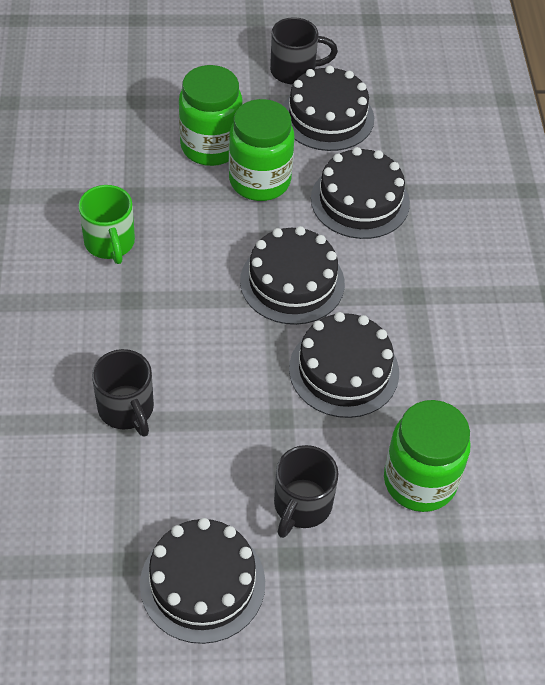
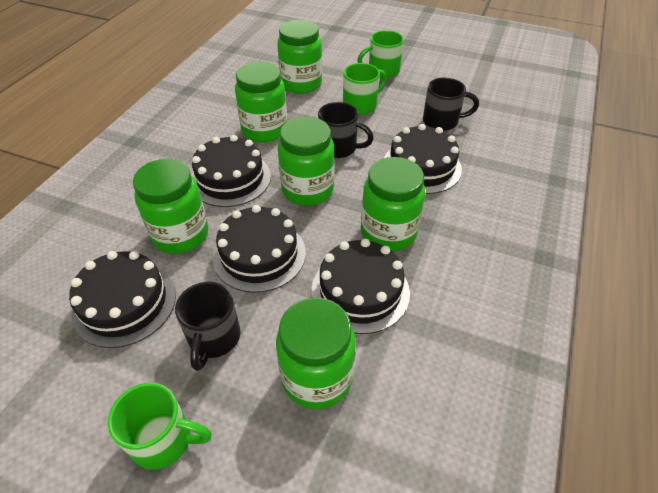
green jar: [179,65,243,166] [229,99,294,201] [384,400,470,512] = 3 -> [133,159,208,254] [235,62,287,143] [276,298,356,410] [277,20,322,94] [278,117,335,206] [361,157,425,252] = 6
green mug: [79,185,135,264] = 1 -> [108,383,212,470] [343,63,387,115] [357,30,404,78] = 3

